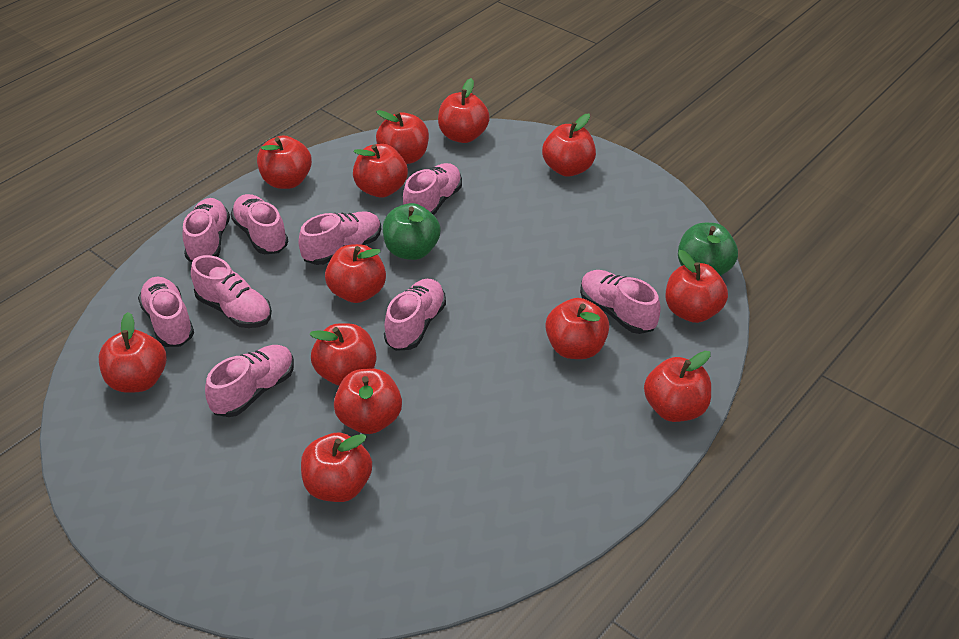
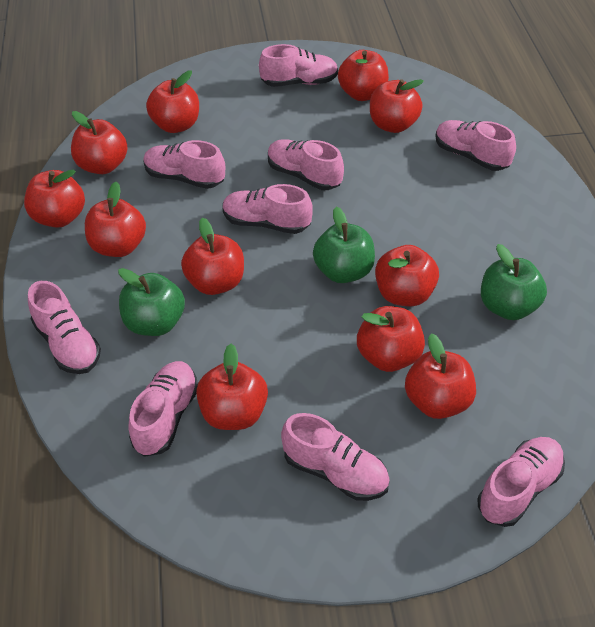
green apple: [383,203,441,260] [678,223,738,276] = 2 -> [118,268,185,336] [313,207,375,283] [481,244,547,320] = 3
red apple: [99,312,166,393] [257,136,312,189] [301,433,372,502] [309,323,376,386] [325,244,386,303] [334,368,402,434] [353,144,408,198] [376,110,429,164] [438,78,490,143] [542,114,596,177] [545,298,609,359] [644,351,711,422] [666,250,728,323] = 13 -> [24,169,85,228] [71,111,128,174] [85,182,146,257] [146,70,199,133] [181,218,244,295] [196,344,268,430] [338,50,389,101] [357,306,425,372] [370,79,424,133] [375,245,439,306] [405,333,476,419] = 11

